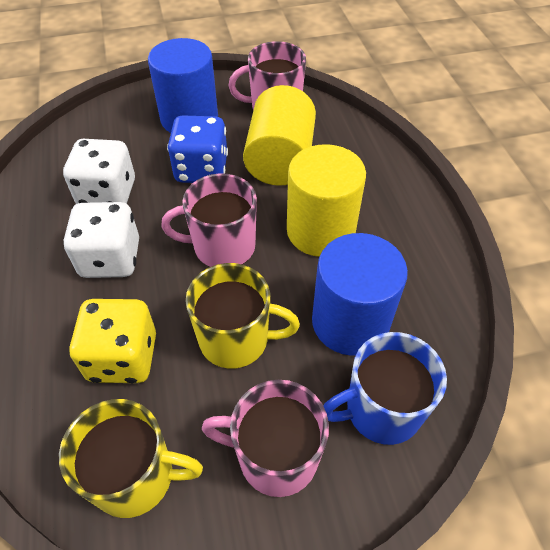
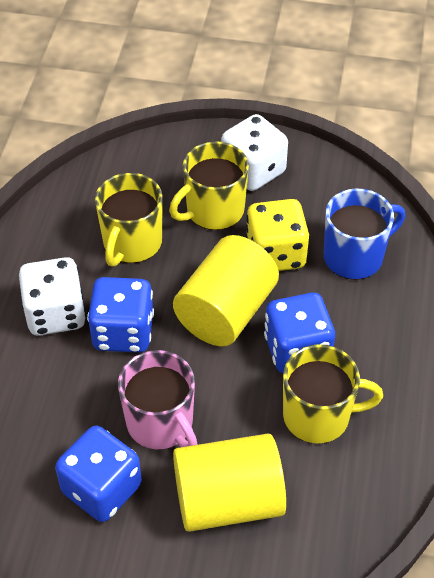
blue cylinder: [148,38,218,133] [312,233,408,356] = 2 -> none = 0
blue dice: [167,115,228,183] = 1 -> [55,426,142,522] [87,277,154,353] [264,293,335,373] = 3
pink mug: [161,173,257,267] [202,380,329,497] [228,41,306,110] = 3 -> [118,350,198,449] = 1
yellow mug: [59,399,203,518] [186,263,300,368] = 2 -> [95,173,163,267] [169,142,249,230] [283,344,383,444] = 3

